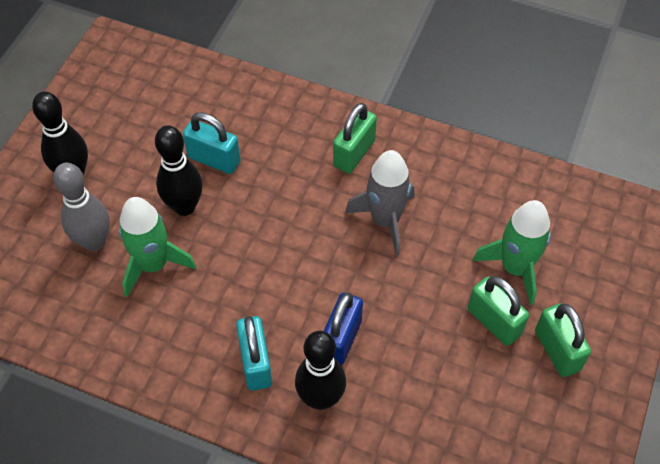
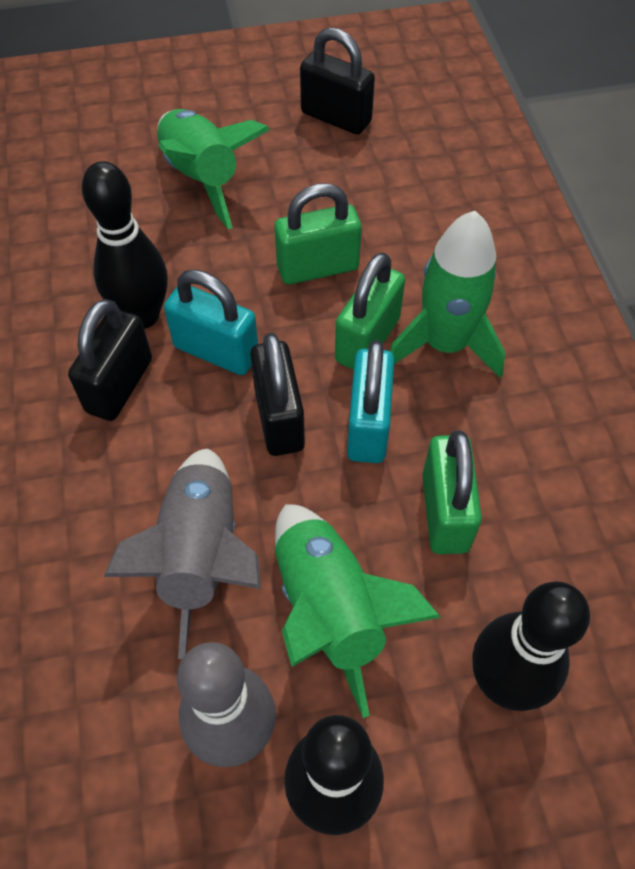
black padlock: none = 0 -> [68,299,152,421] [250,333,305,456] [300,27,375,135] = 3
blue padlock: [324,292,363,366] = 1 -> none = 0
green rocket: [119,197,196,297] [473,200,551,305] = 2 -> [157,109,270,229] [275,504,441,718] [390,211,505,378] = 3

